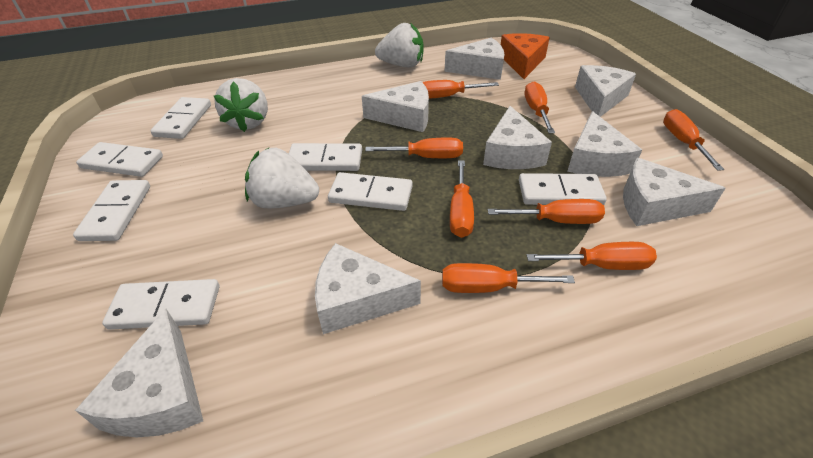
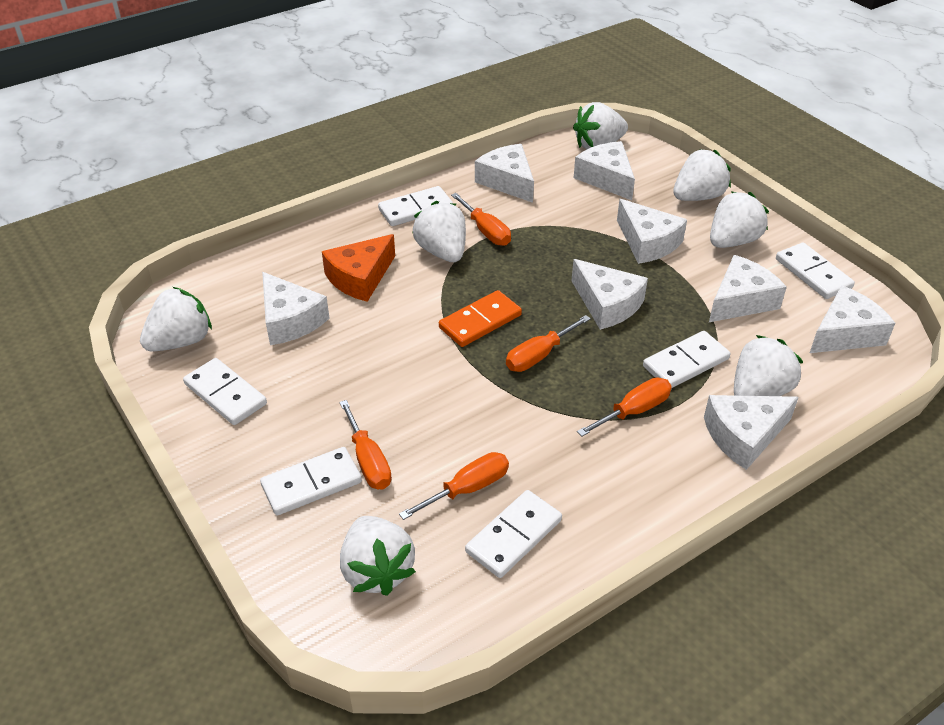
orange domino: none = 0 -> [439,290,522,347] = 1
orange screwdriver: [365,137,463,158] [422,80,499,99] [442,263,575,293] [450,160,474,238] [488,199,605,224] [525,81,555,133] [527,242,657,270] [663,109,724,171] = 8 -> [339,400,392,490] [399,452,509,520] [451,193,511,246] [506,315,591,372] [577,378,672,437] = 5
white domino: [73,180,150,241] [76,142,163,177] [102,279,219,330] [151,97,211,139] [289,143,362,171] [328,172,413,211] [519,173,607,205] = 7 -> [183,358,267,425] [260,447,362,515] [378,186,453,226] [465,490,562,578] [643,331,730,388] [776,243,855,299] = 6
white strawberry: [214,78,268,132] [245,147,319,209] [375,23,423,67] = 3 -> [140,287,212,352] [340,516,416,596] [412,201,466,262] [573,102,628,149] [673,149,731,201] [710,191,769,248] [734,335,803,396] = 7

